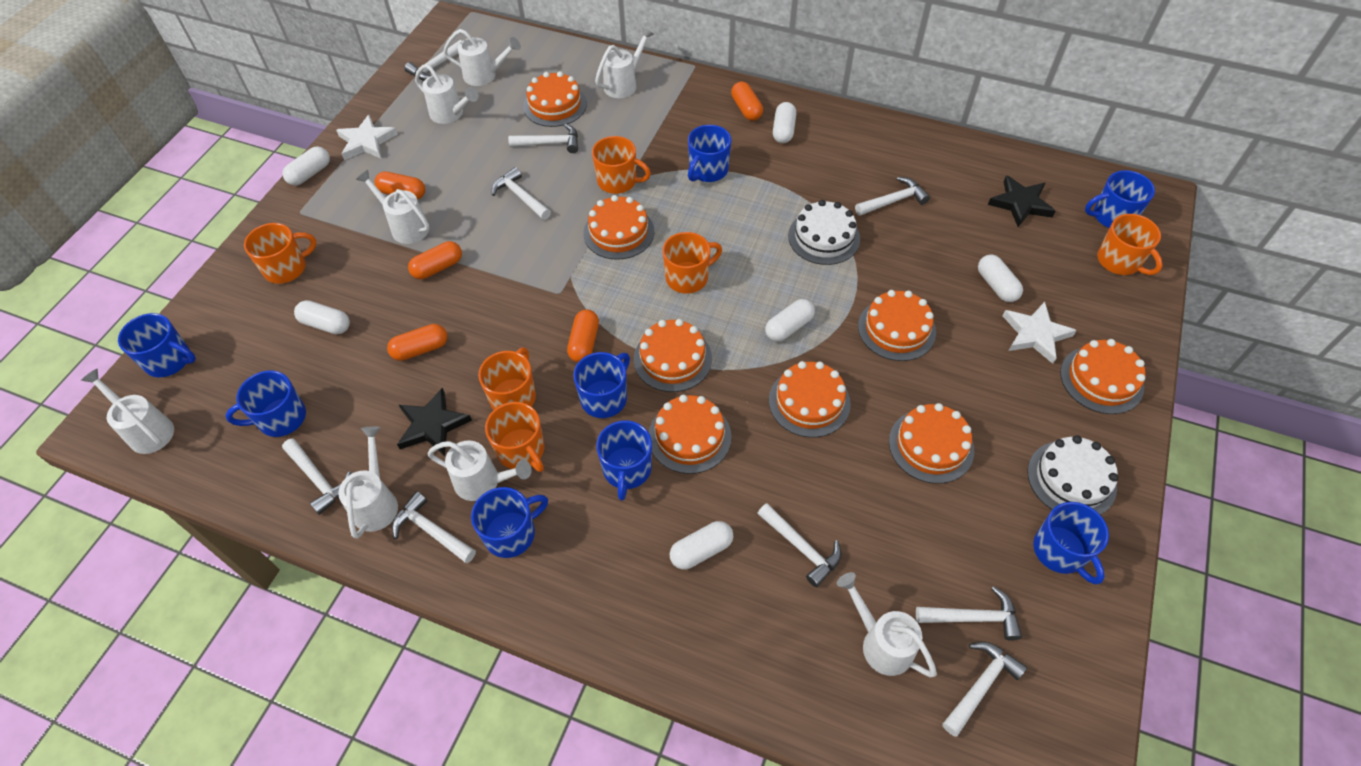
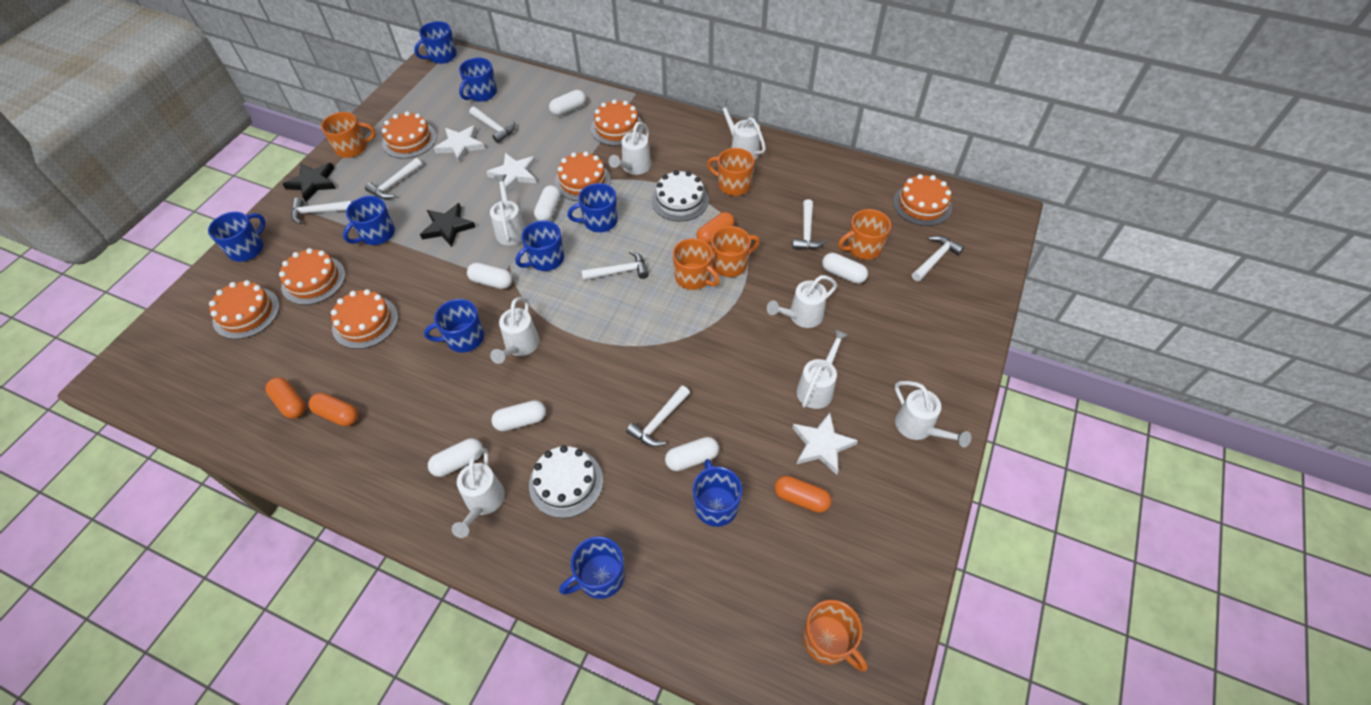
blue mug: [118,313,196,377] [226,370,306,437] [471,487,548,558] [573,352,630,418] [596,420,652,501] [688,125,731,182] [1033,502,1109,585] [1085,170,1155,228] = 8 -> [208,212,265,262] [343,196,395,245] [414,21,457,64] [424,299,484,353] [459,58,497,102] [516,220,564,271] [559,536,625,599] [567,183,618,232] [693,459,742,527] = 9
orange cake: [523,71,587,127] [583,195,654,260] [634,319,712,392] [649,395,732,474] [769,361,851,437] [858,290,936,361] [889,403,974,484] [1060,339,1146,414] = 8 -> [209,280,280,339] [279,248,345,305] [331,289,398,349] [382,111,437,159] [555,151,611,201] [591,99,643,146] [893,174,952,226] = 7
orange capsule: [375,171,425,200] [387,324,447,361] [408,241,462,279] [567,309,599,362] [731,81,763,121] = 5 -> [266,377,305,419] [308,393,358,426] [697,212,735,245] [774,476,831,513] = 4
white capsule: [282,146,330,186] [294,300,350,334] [670,521,733,570] [765,299,815,342] [773,102,796,143] [978,255,1023,302] = 6 -> [428,438,483,477] [467,263,512,289] [491,400,546,432] [534,185,560,221] [549,90,586,116] [665,437,719,471] [822,253,868,284] = 7
white hammer: [282,438,351,515] [392,491,476,563] [404,40,462,81] [492,167,551,220] [508,124,578,153] [757,503,841,587] [855,177,930,216] [916,586,1022,641] [942,642,1027,737] = 9 -> [291,198,353,224] [365,158,422,199] [469,107,515,143] [581,251,649,281] [626,386,690,447] [792,199,827,249] [912,236,964,281] = 7
white star: [336,115,398,160] [1003,302,1077,364] = 2 -> [434,125,485,163] [486,153,536,193] [793,413,858,475] = 3

